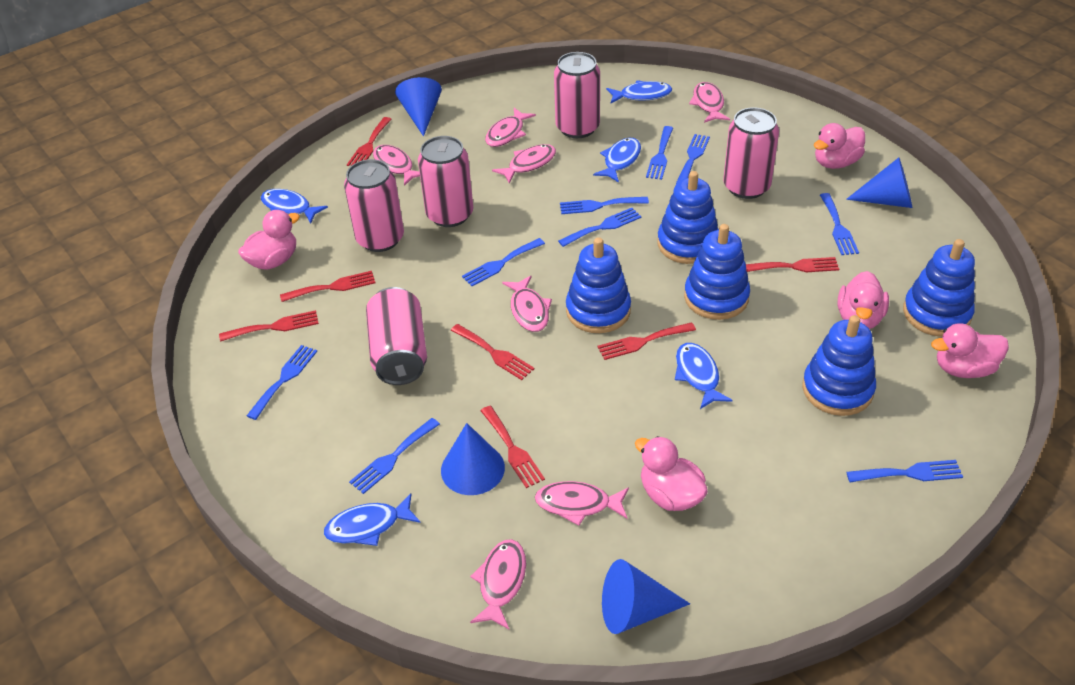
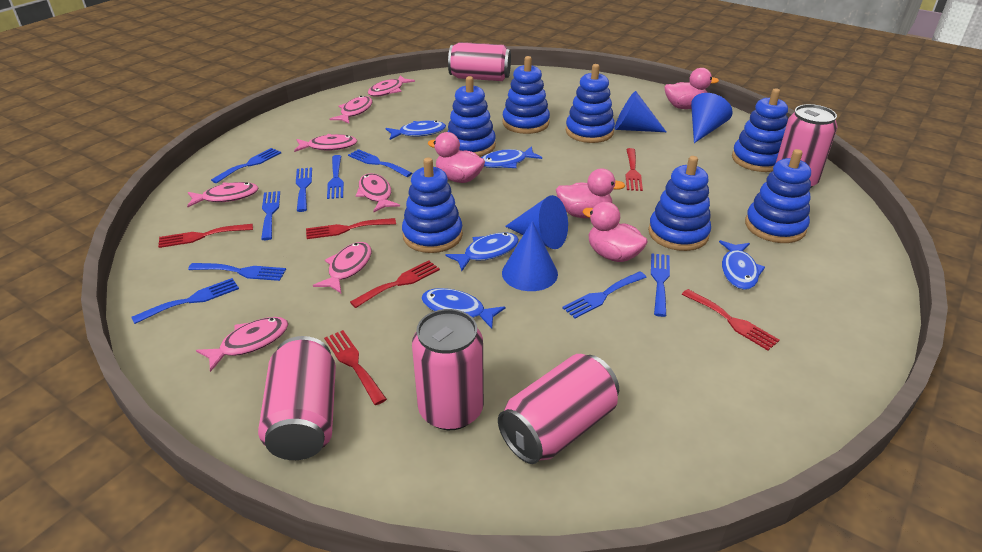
blue stacking toy: [566,237,631,333] [657,171,719,264] [684,224,750,320] [802,315,876,416] [903,239,975,337] = 5 -> [402,158,463,253] [447,76,496,157] [502,56,550,134] [566,64,615,143] [648,156,711,251] [732,88,788,172] [745,149,811,243] = 7
pink duck: [238,210,300,270] [635,436,708,511] [814,123,865,169] [838,271,889,329] [931,323,1009,378] = 5 -> [428,132,485,183] [556,169,626,218] [582,202,648,262] [665,68,719,109] = 4
red fork: [219,310,319,342] [280,271,375,302] [347,117,392,166] [451,324,535,380] [481,406,545,488] [598,322,696,360] [746,257,839,272] = 7 -> [158,224,253,248] [306,218,396,239] [324,330,387,405] [350,260,440,308] [626,148,643,191] [682,289,780,350] = 6

